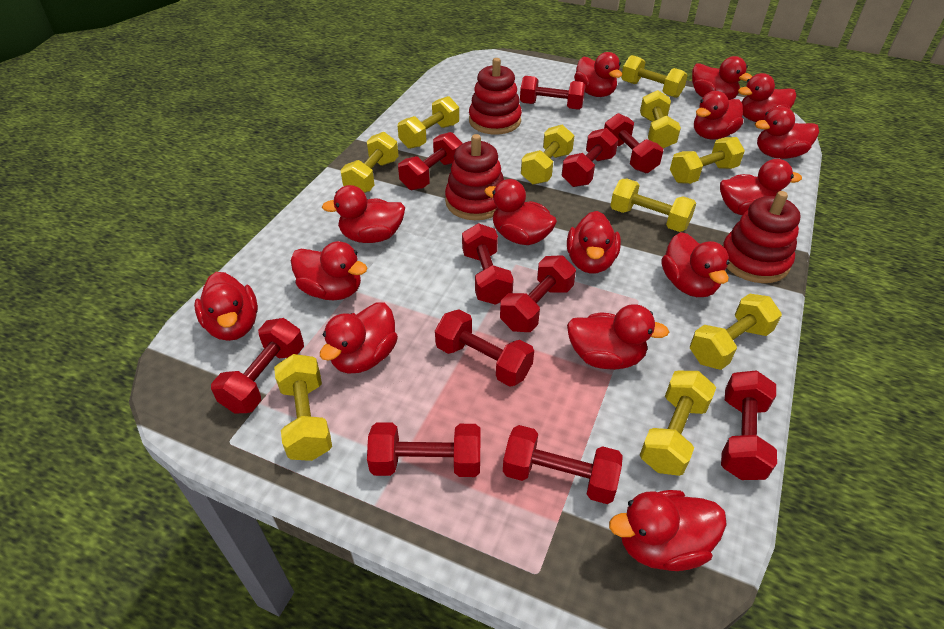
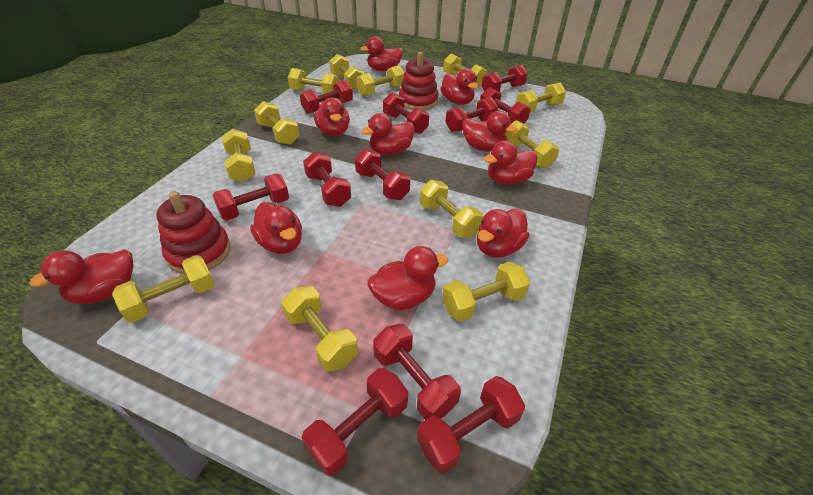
red duck: [194,272,258,341] [291,241,367,300] [320,302,398,374] [322,185,405,243] [484,179,557,245] [567,211,621,274] [567,304,669,370] [574,52,622,97] [609,490,727,571] [662,232,730,297] [692,56,752,100] [694,91,743,140] [720,159,802,215] [738,73,796,122] [755,106,819,159] = 15 -> [29,249,134,304] [250,202,302,254] [314,97,350,136] [360,36,403,71] [361,113,415,155] [368,246,448,310] [441,68,478,105] [462,111,518,152] [477,208,529,258] [484,140,538,185] = 10
red stacking toy: [445,134,504,220] [469,58,522,134] [723,191,801,283] = 3 -> [156,191,231,274] [399,52,439,110] = 2
yellow dumbbell: [274,354,332,461] [340,132,399,193] [398,96,459,149] [521,125,575,185] [610,179,696,232] [621,55,688,98] [640,90,681,148] [640,371,716,476] [670,137,745,184] [690,293,782,370] = 10 -> [112,255,215,323] [222,129,256,182] [254,101,300,145] [281,286,358,372] [288,68,339,94] [329,54,364,90] [356,65,404,96] [420,180,483,237] [442,262,530,322] [443,54,487,87] [505,120,559,168] [516,83,566,112] = 12

